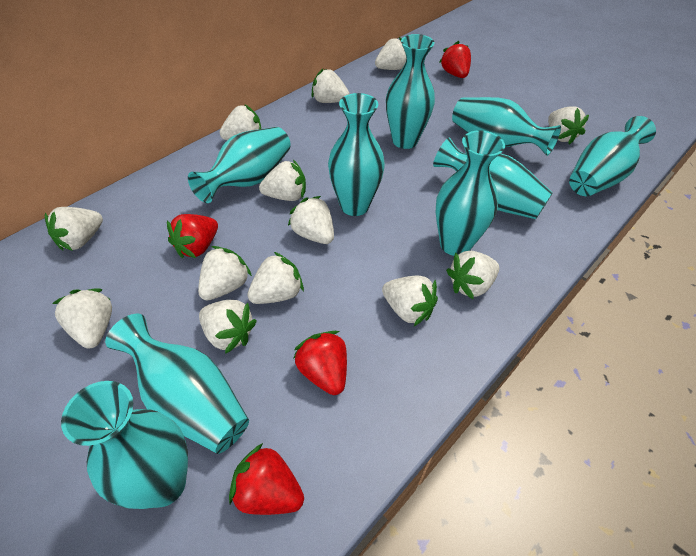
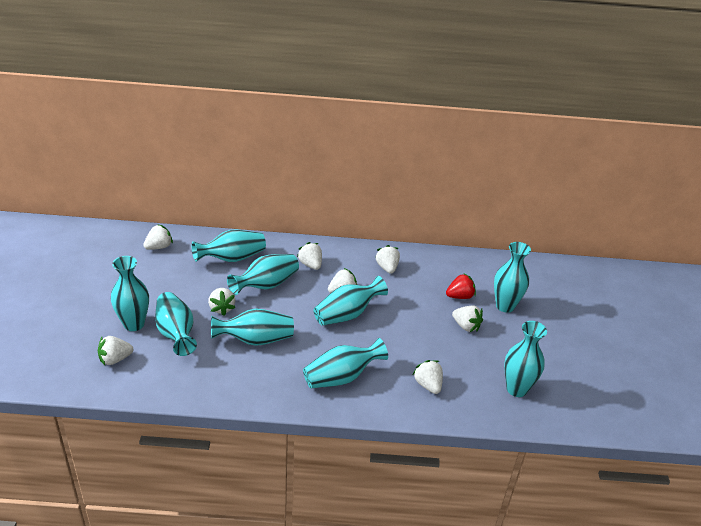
red strawberry: [167,214,218,258] [229,443,304,515] [293,331,347,395] [439,41,471,78] = 4 -> [446,273,476,299] = 1
white strawberry: [45,207,103,251] [52,289,112,348] [198,246,252,300] [199,300,257,354] [220,104,261,140] [247,252,304,304] [259,160,306,201] [288,196,334,244] [312,69,350,103] [375,37,406,70] [382,275,438,327] [446,251,499,300] [548,106,589,145] = 13 -> [98,336,133,365] [143,224,173,250] [208,288,236,316] [297,242,322,270] [328,268,357,293] [375,245,400,274] [413,360,443,394] [452,306,483,332] = 8

